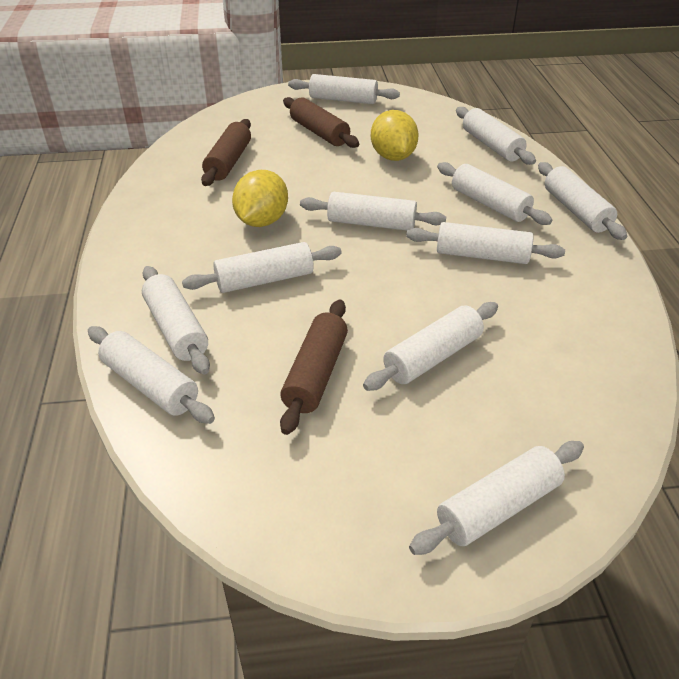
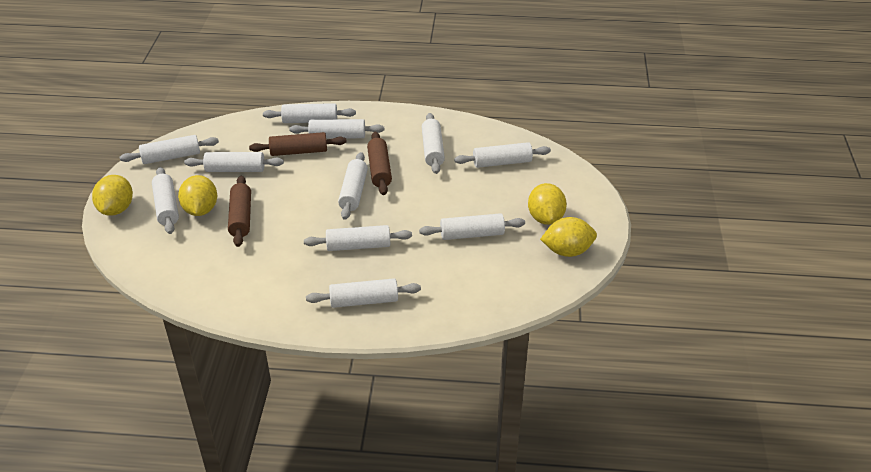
yellow lemon: [232,170,288,227] [371,110,419,161] = 2 -> [92,175,133,216] [178,175,217,216] [528,183,567,225] [540,217,597,257] = 4

